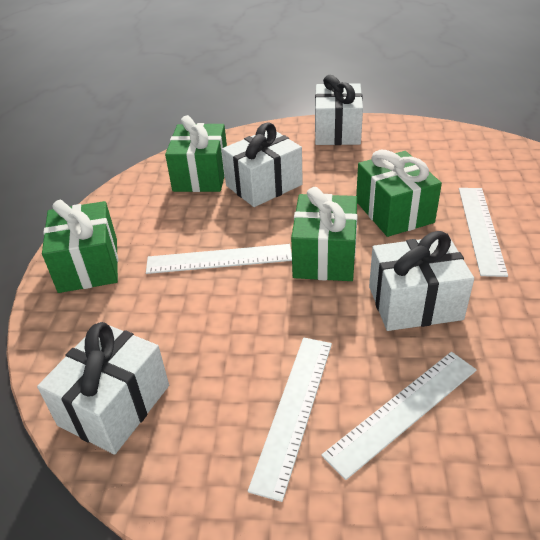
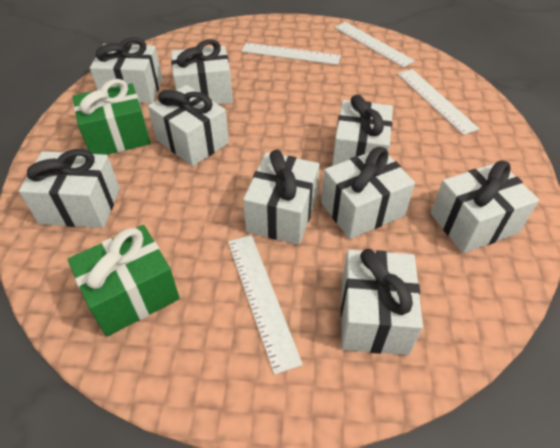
green gift: [42,200,118,293] [165,115,227,192] [291,187,358,281] [356,150,442,237] = 4 -> [68,225,180,336] [73,79,150,155] = 2
white gift: [37,322,169,455] [222,122,303,207] [315,75,363,145] [369,231,474,331] = 4 -> [19,149,120,228] [90,37,162,103] [148,85,229,166] [171,39,233,105] [243,149,320,245] [321,147,415,239] [332,95,393,166] [341,249,423,355] [431,161,539,253] = 9

